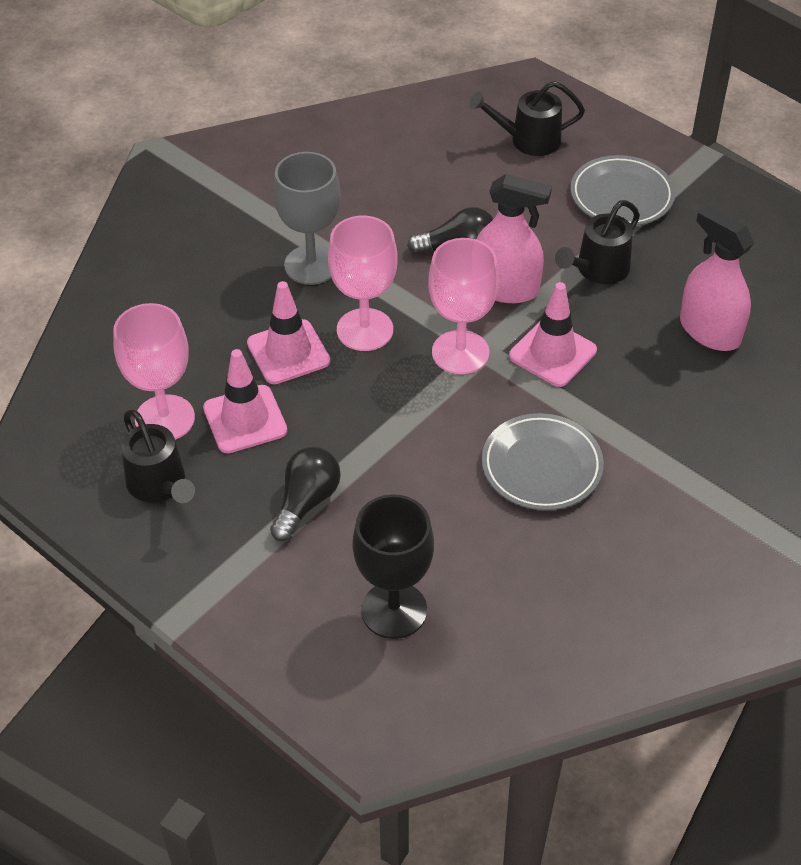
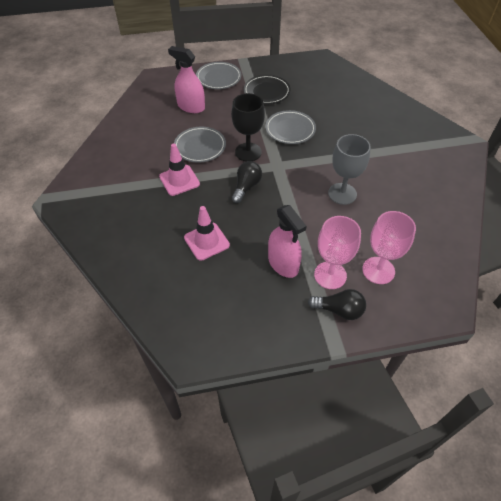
black plate: none = 0 -> [244,75,291,104] = 1
black watering can: [121,410,195,503] [469,81,585,156] [555,200,640,284] = 3 -> none = 0
grey plate: [482,413,604,510] [570,155,675,226] = 2 -> [174,127,226,163] [196,62,241,89] [265,110,316,144] = 3
pink goblet: [113,303,195,440] [328,216,398,351] [428,238,499,374] = 3 -> [314,216,361,289] [362,211,416,284] = 2
pink traffic cone: [203,349,287,453] [247,281,330,384] [509,282,597,387] = 3 -> [159,143,200,196] [184,206,230,261] = 2

